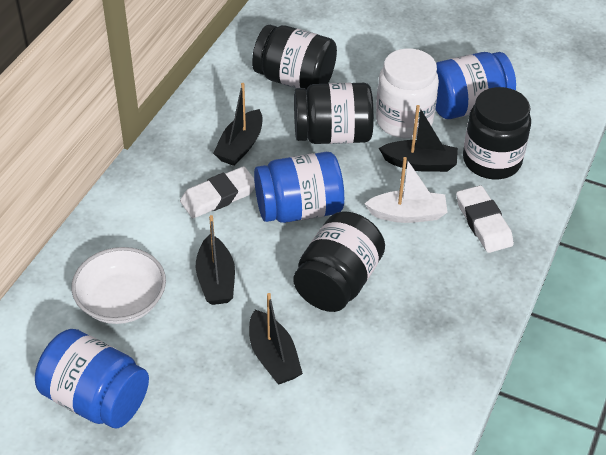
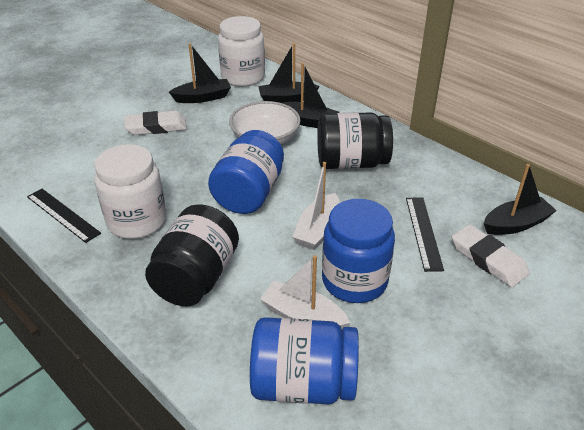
black jar: [252,25,337,89] [293,211,385,312] [294,83,374,144] [463,87,531,179] = 4 -> [145,204,239,307] [317,112,393,169] = 2
black ruler: none = 0 -> [27,189,101,243] [406,197,444,272] = 2
white boat: [364,157,448,223] = 1 -> [260,255,350,329] [292,162,340,250] = 2
white jar: [376,48,439,138] = 1 -> [95,144,166,239] [218,16,265,87] = 2

